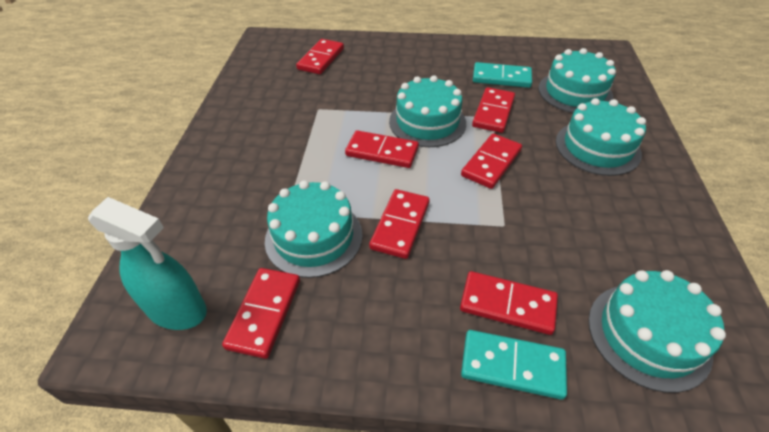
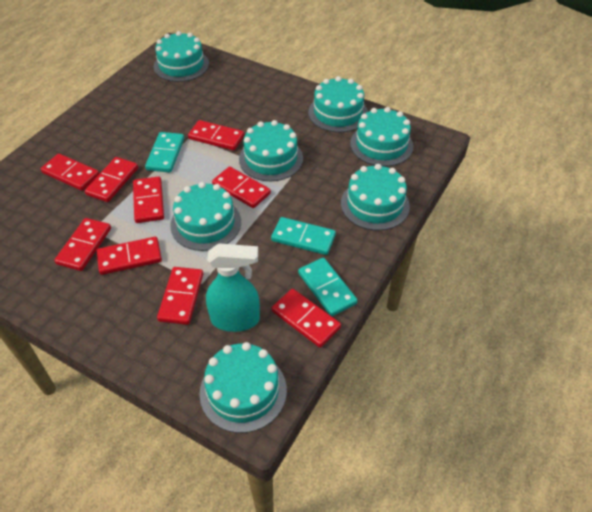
red domino: [222,268,300,359] [296,39,344,74] [345,130,419,168] [369,189,430,259] [460,271,558,335] [461,134,522,189] [472,87,515,133] = 7 -> [41,153,100,191] [54,218,111,271] [85,157,138,202] [97,237,162,275] [133,176,164,223] [157,267,203,325] [188,120,244,150] [212,166,271,208] [272,289,341,348] = 9
turquoise cake: [265,180,363,278] [389,75,466,147] [538,48,616,113] [556,98,646,176] [588,270,726,393] = 5 -> [154,31,209,82] [170,182,241,251] [200,342,287,433] [239,120,303,181] [308,76,368,133] [341,164,410,231] [350,107,413,167] = 7
turquoise domino: [461,330,567,400] [473,62,532,88] = 2 -> [145,132,184,173] [271,217,336,255] [298,258,358,316] = 3

